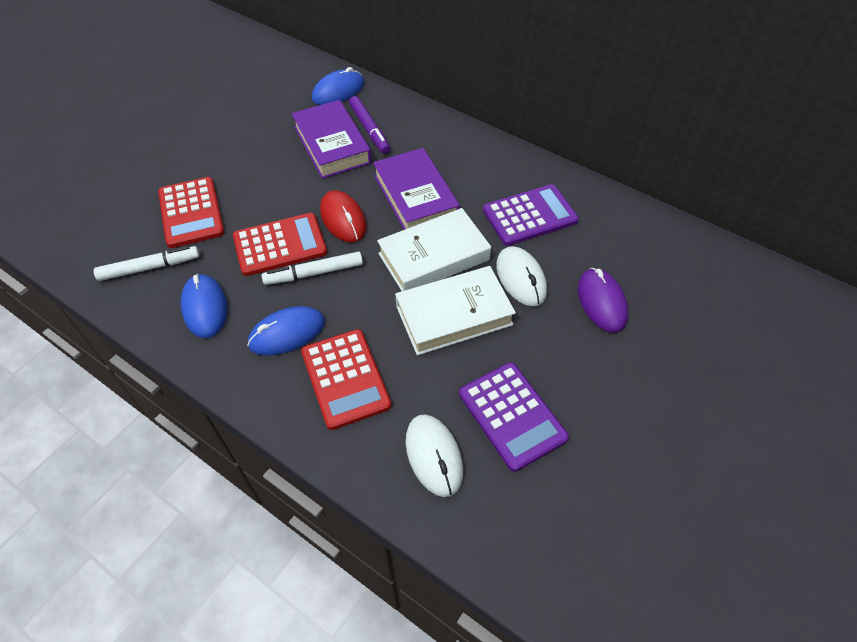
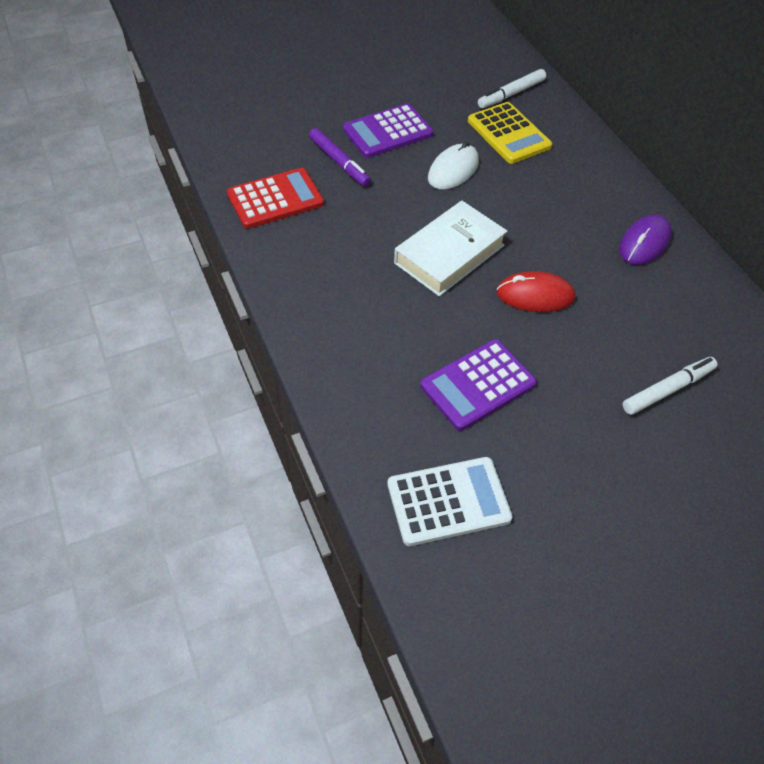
blue mouse: [181,274,227,338] [247,306,325,356] [312,67,364,105] = 3 -> none = 0
purple book: [292,100,372,179] [373,148,460,230] = 2 -> none = 0
red calculator: [158,177,224,248] [233,213,327,276] [301,329,392,430] = 3 -> [227,168,324,229] = 1
white book: [377,208,491,291] [395,266,516,355] = 2 -> [394,201,507,296] = 1
white calculator: none = 0 -> [388,457,513,546] = 1
white mouse: [406,414,463,497] [496,246,547,306] = 2 -> [428,141,479,190] = 1
yellow calculator: none = 0 -> [468,102,552,164] = 1

